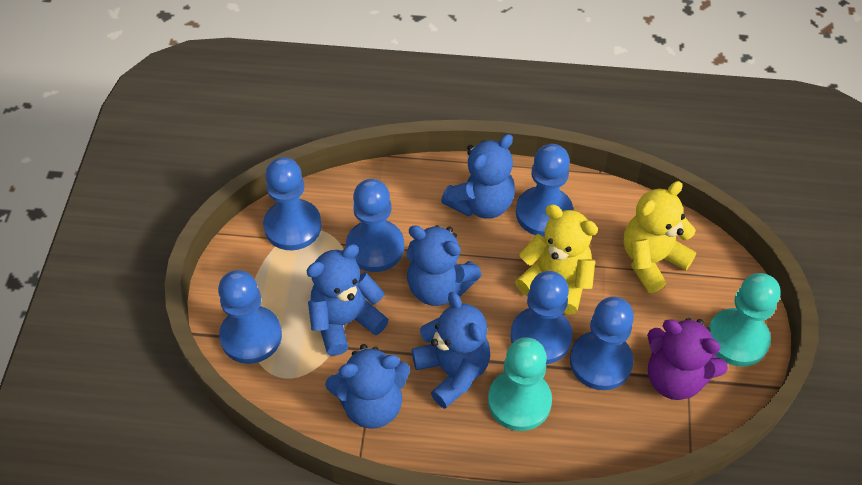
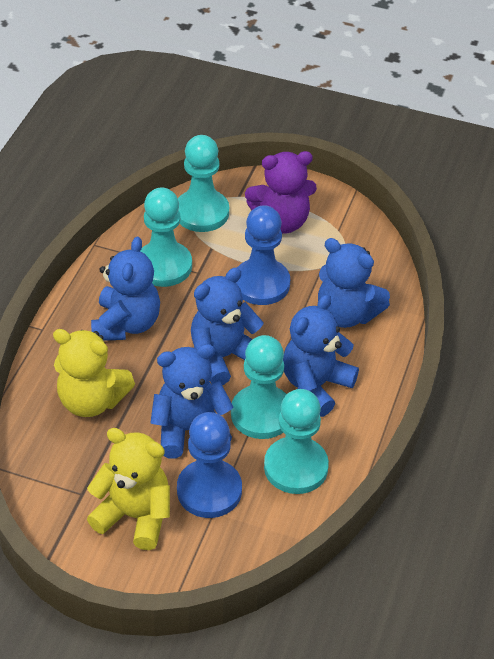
blue pawn: [218,270,282,364] [263,157,322,250] [346,179,404,272] [510,271,573,364] [516,144,573,237] [570,297,634,390] = 6 -> [177,412,242,518] [236,205,290,305] = 2
turquoise pawn: [488,337,552,431] [709,273,781,366] = 2 -> [141,188,192,287] [178,135,229,232] [231,335,286,439] [264,389,329,494] = 4

